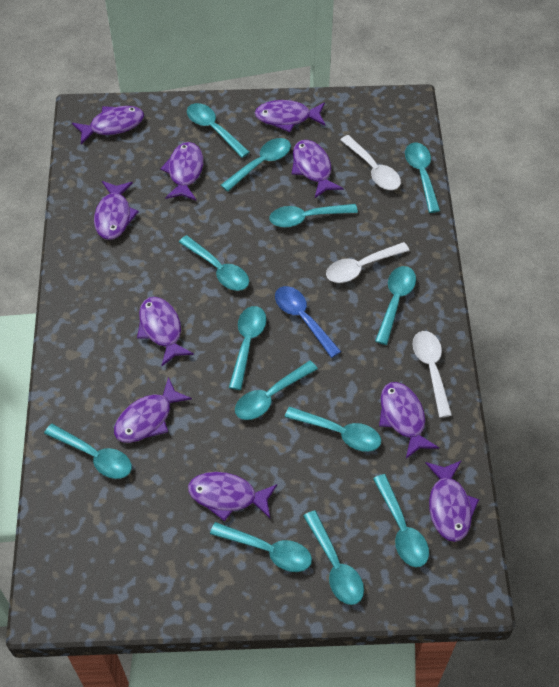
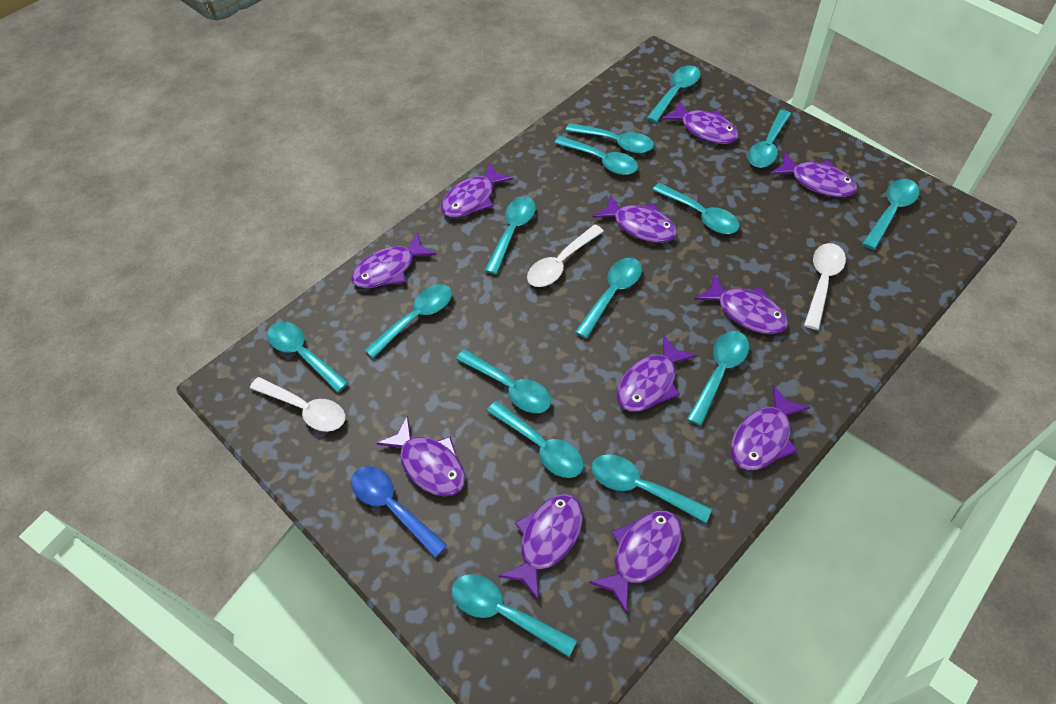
purple fish: [72,106,144,145] [94,181,139,240] [114,377,192,443] [137,297,194,366] [160,142,204,200] [188,472,277,521] [255,100,326,132] [292,140,343,198] [379,382,439,459] [425,460,479,542] = 10 -> [351,232,436,288] [376,416,465,497] [441,163,513,218] [498,494,583,601] [589,511,682,614] [592,194,677,243] [617,335,697,412] [662,101,739,144] [694,274,788,334] [731,385,811,470] [770,152,857,197] = 11
turquoise spoon: [44,424,132,479] [179,235,249,291] [187,103,250,158] [210,522,312,572] [221,138,291,192] [229,306,267,390] [235,361,318,420] [269,204,358,227] [285,407,381,452] [303,510,364,605] [373,474,429,567] [375,266,416,345] [405,143,440,213] = 13 -> [267,321,349,393] [364,284,452,358] [451,574,577,657] [456,349,551,413] [484,197,536,274] [487,401,584,478] [554,136,638,175] [565,123,654,153] [575,258,642,339] [591,454,712,523] [647,65,701,123] [652,183,739,234] [687,331,749,426] [748,110,791,168] [862,179,919,250] = 15

